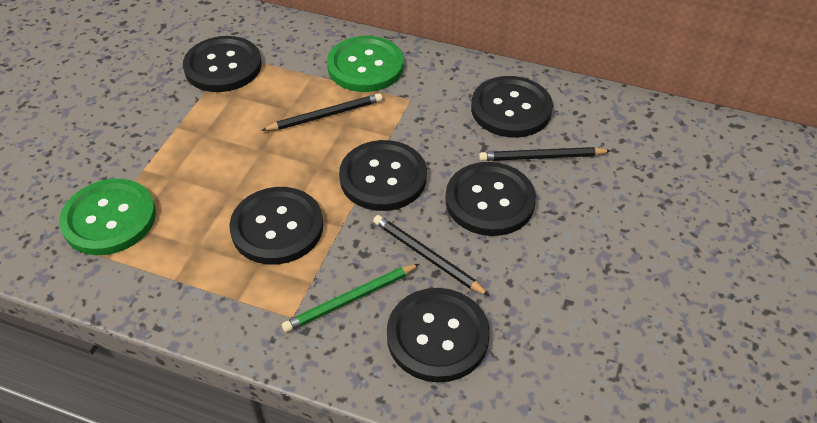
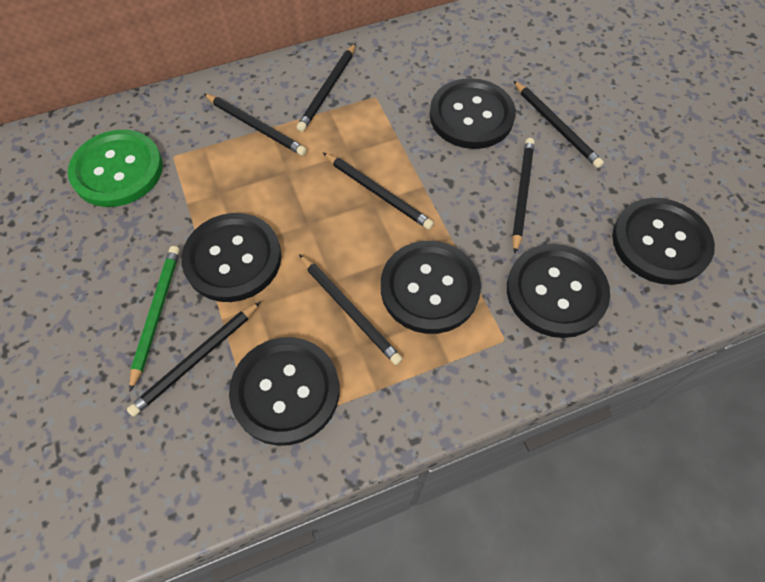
black pencil: [261,93,383,131] [373,215,490,296] [479,147,611,161] = 3 -> [127,301,261,417] [204,94,307,156] [297,43,356,132] [299,254,403,365] [323,153,434,230] [512,138,535,254] [513,80,604,168] = 7
green button: [59,179,156,255] [327,36,404,92] = 2 -> [68,130,163,207] = 1

